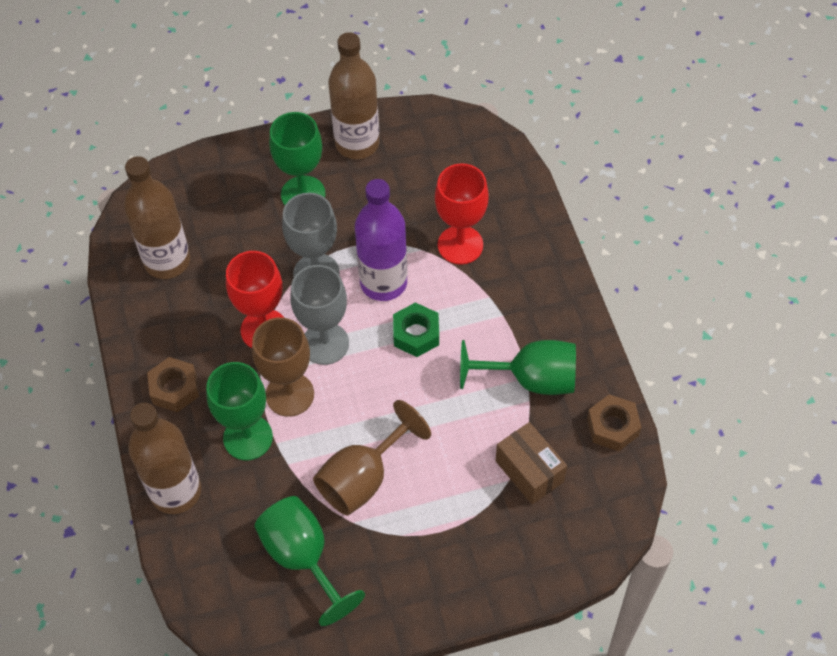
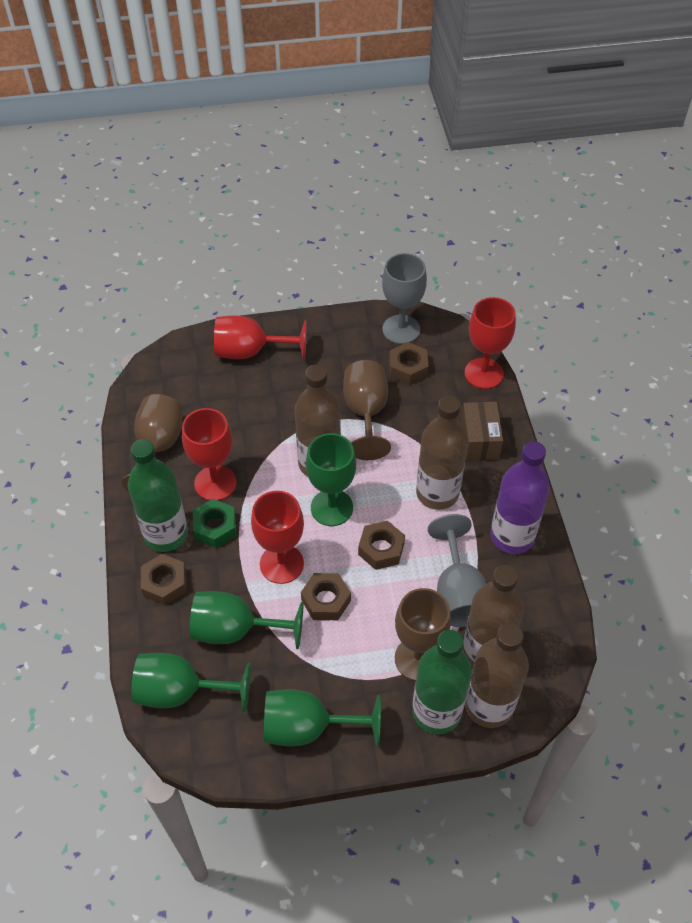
brown bottle: [124,156,190,279] [128,403,201,514] [328,32,380,159] = 3 -> [295,365,341,477] [416,396,468,510] [462,565,524,668] [465,623,529,728] = 4
brown goblet: [252,317,314,417] [313,400,431,516] = 2 -> [122,394,183,491] [343,360,391,460] [395,588,451,681] = 3
brown nut: [147,357,199,412] [587,394,642,451] = 2 -> [141,554,187,606] [301,573,351,620] [358,521,405,570] [389,342,429,385] = 4
green bottle: none = 0 -> [128,439,188,552] [412,630,472,734] = 2
red goblet: [226,251,284,348] [435,163,489,265] = 2 -> [182,408,236,501] [214,315,306,360] [251,491,304,584] [465,297,516,389] = 4

